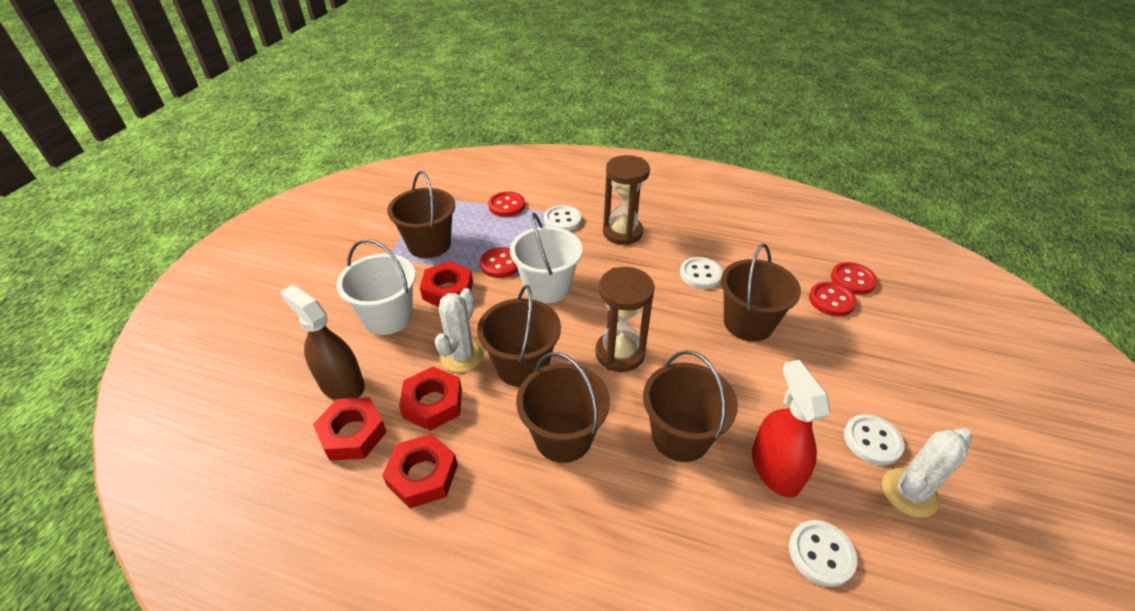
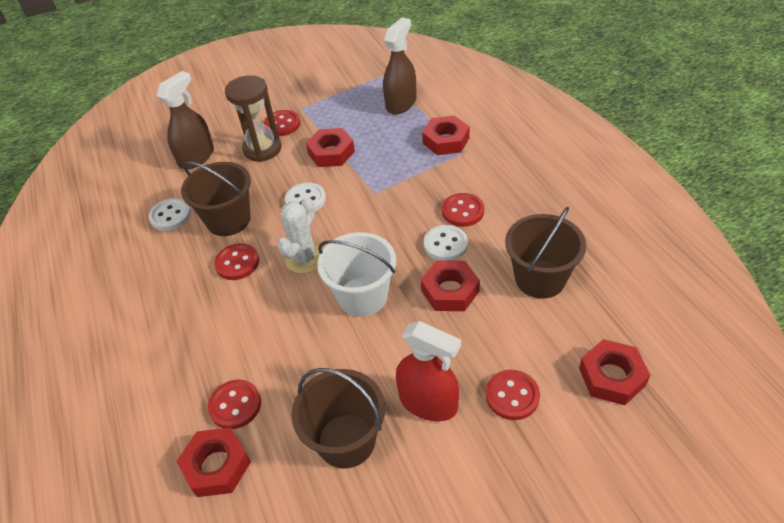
brown bucket: [387,171,455,258] [477,285,561,387] [516,352,610,463] [643,350,738,462] [721,244,801,341] = 5 -> [181,162,251,236] [291,368,385,469] [505,207,586,299] = 3
brown hourglass: [595,267,655,372] [603,155,650,245] = 2 -> [225,75,281,162] = 1
brown spray bottle: [280,285,365,400] = 1 -> [157,71,214,169] [383,18,417,114] = 2
red button: [480,247,518,278] [488,191,525,217] [809,282,857,316] [831,262,877,295] = 4 -> [208,379,261,429] [214,243,259,280] [264,110,301,136] [442,193,484,227] [486,370,540,420] = 5
red nut: [313,397,387,461] [382,434,458,508] [399,367,462,431] [420,261,473,307] = 4 -> [176,427,251,497] [306,128,355,167] [421,260,480,311] [422,115,470,155] [579,339,650,405] = 5
white bucket: [337,239,416,335] [510,212,583,303] = 2 -> [317,232,396,317] = 1
white button: [544,205,582,231] [680,257,723,289] [789,520,857,587] [844,414,905,465] = 4 -> [149,198,191,231] [285,183,326,212] [424,225,468,261] = 3
white cactus: [435,288,484,372] [882,428,972,518] = 2 -> [278,197,323,274] = 1

